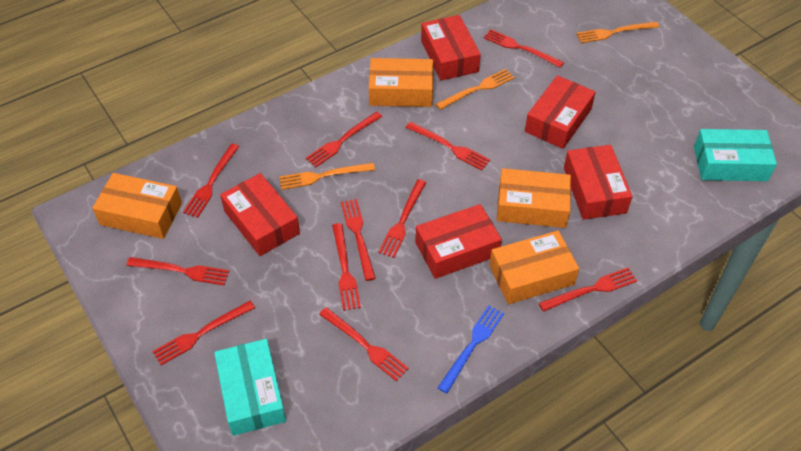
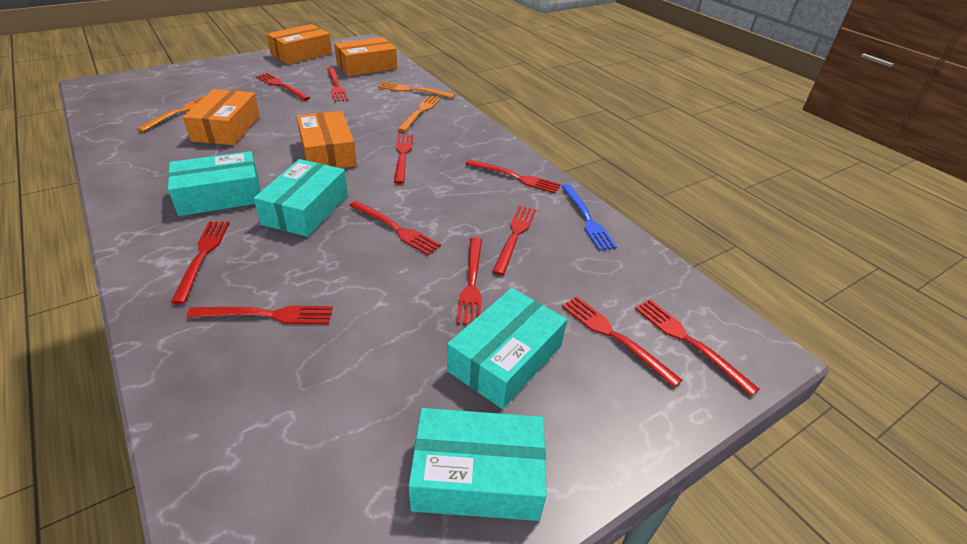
red box: [220,173,300,256] [415,204,502,279] [421,15,481,81] [525,75,596,149] [564,145,633,220] = 5 -> none = 0
turquoise box: [214,339,286,436] [694,129,777,181] = 2 -> [168,151,261,216] [254,159,348,237] [409,408,547,521] [447,288,567,409] = 4

